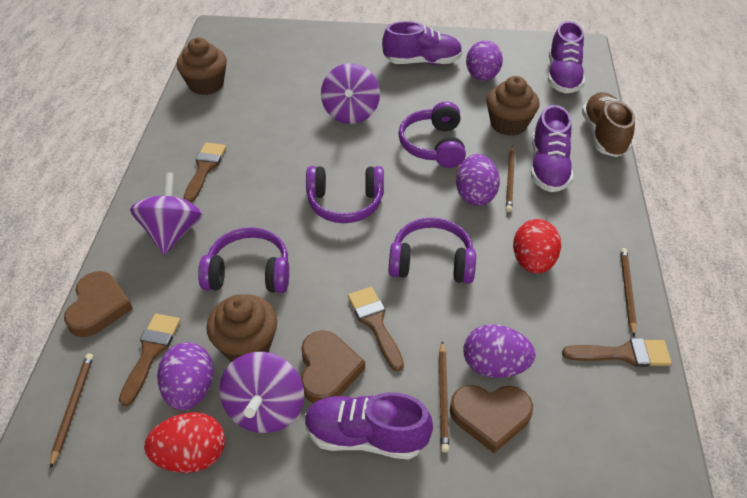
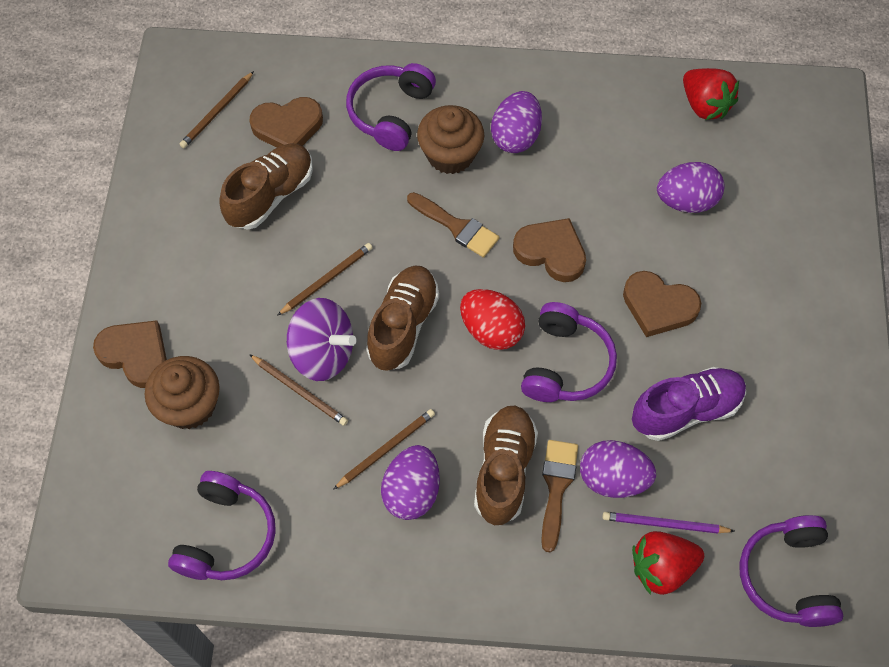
brown brush: [119,314,180,406] [183,143,226,203] [348,287,404,371] [562,338,672,367] = 4 -> [407,192,500,258] [541,440,578,552] = 2
brown cupcake: [177,38,227,95] [206,294,277,362] [486,76,540,136] = 3 -> [144,356,220,429] [417,105,484,174] = 2
brown heart: [64,271,133,337] [301,331,365,404] [450,385,533,453] = 3 -> [93,320,167,388] [250,97,323,148] [513,218,586,282] [623,271,701,337] = 4
brown shoe: [582,92,635,157] = 1 -> [219,144,313,230] [366,266,439,371] [474,406,538,525] = 3
purple pencil: none = 0 -> [602,512,735,534] = 1
purple shoe: [305,392,433,460] [382,21,462,65] [531,105,573,192] [548,21,585,93] = 4 -> [632,367,746,441] = 1
purple spinning top: [130,172,203,255] [219,352,304,433] [321,63,380,124] = 3 -> [287,298,357,381] = 1
red egg: [144,412,225,473] [513,219,561,274] = 2 -> [460,289,525,350] = 1
red strawberry: none = 0 -> [632,531,704,595] [683,68,739,120] = 2

